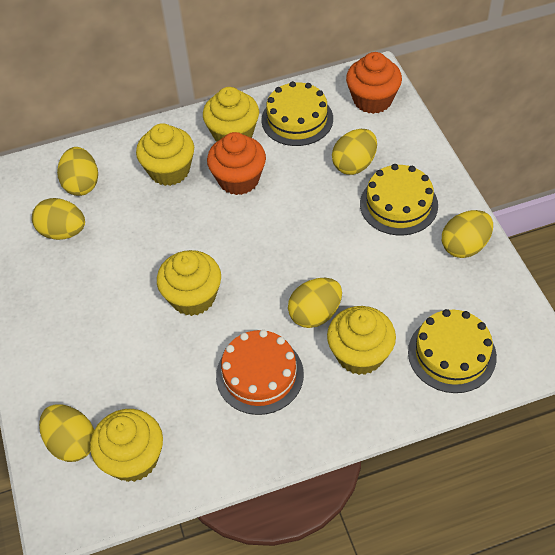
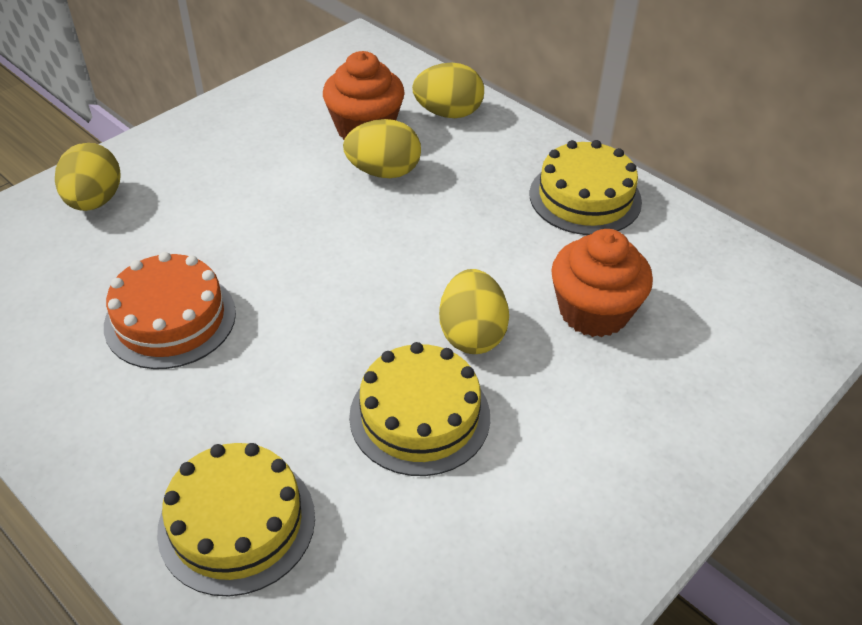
yellow cupcake: [90,409,163,482] [136,123,194,186] [157,250,221,316] [203,87,259,141] [327,306,396,375] = 5 -> none = 0
yellow egg: [32,198,85,240] [39,405,94,462] [57,147,98,196] [288,278,342,328] [332,129,377,175] [442,210,493,258] = 6 -> [55,143,121,211] [343,119,421,178] [412,63,484,118] [439,269,509,354] = 4

